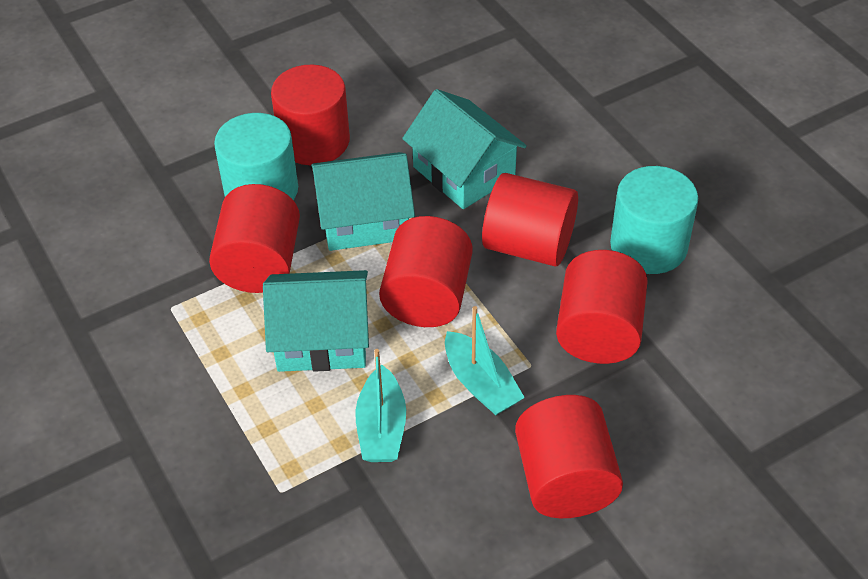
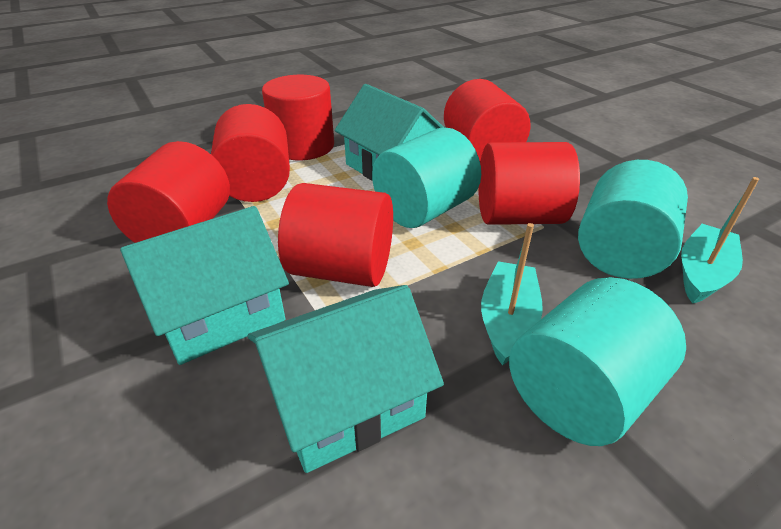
turquoise cylinder: [214,113,298,200] [610,166,698,274] = 2 -> [372,127,481,228] [509,277,686,446] [578,160,688,279] = 3

